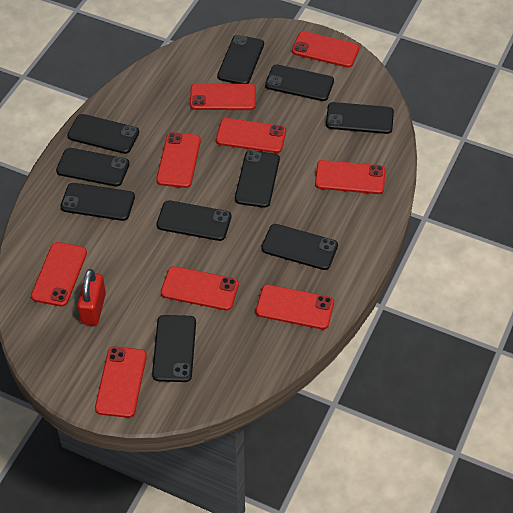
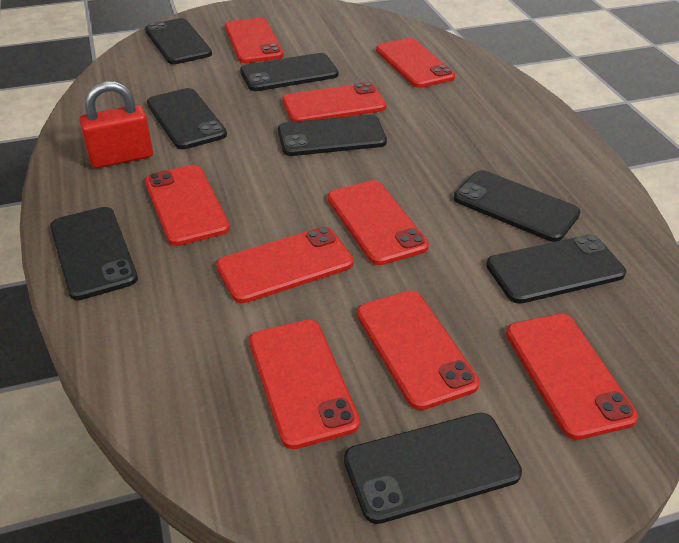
black phone: [56,148,130,186] [60,183,135,221] [67,114,139,154] [152,315,196,382] [156,200,231,241] [217,35,264,84] [235,150,280,208] [261,224,338,270] [265,64,334,101] [326,102,394,134] = 10 -> [50,207,138,300] [145,18,212,64] [147,88,227,149] [240,53,339,91] [278,115,387,156] [344,413,522,524] [454,170,580,242] [486,234,626,304] = 8

